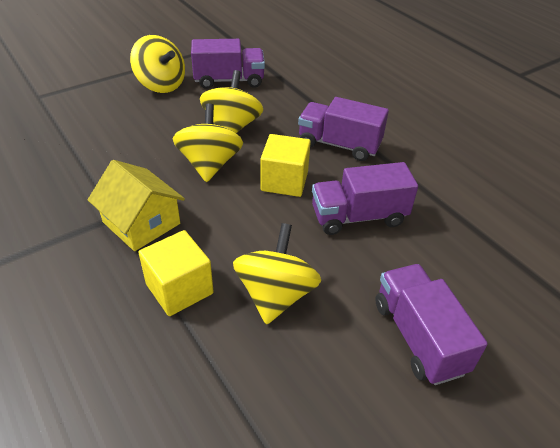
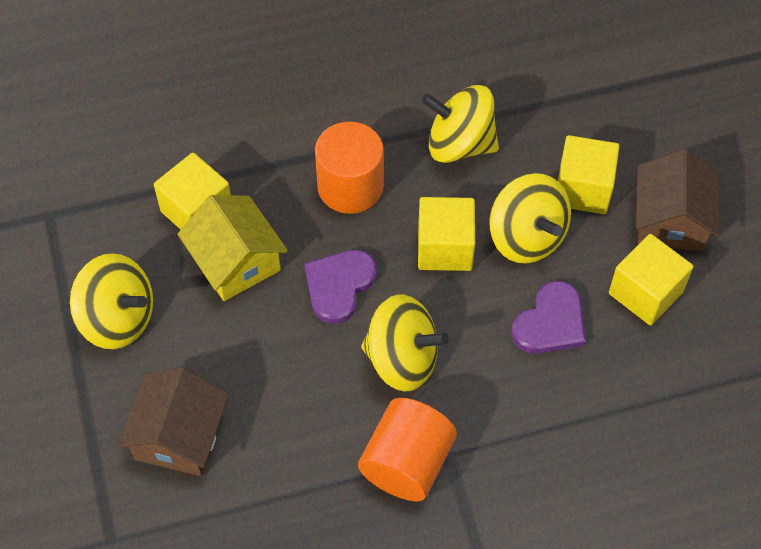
brown house: none = 0 -> [118,367,229,476] [636,149,720,251] = 2
orange cylinder: none = 0 -> [315,121,384,214] [358,398,457,501] = 2
purple heart: none = 0 -> [304,249,377,324] [512,281,586,354] = 2
purple truck: [191,39,265,89] [298,97,389,161] [312,162,418,235] [375,264,488,385] = 4 -> none = 0
yellow cube: [138,230,214,316] [260,134,311,197] = 2 -> [154,153,231,230] [418,197,475,271] [558,135,620,214] [609,234,693,325] = 4

